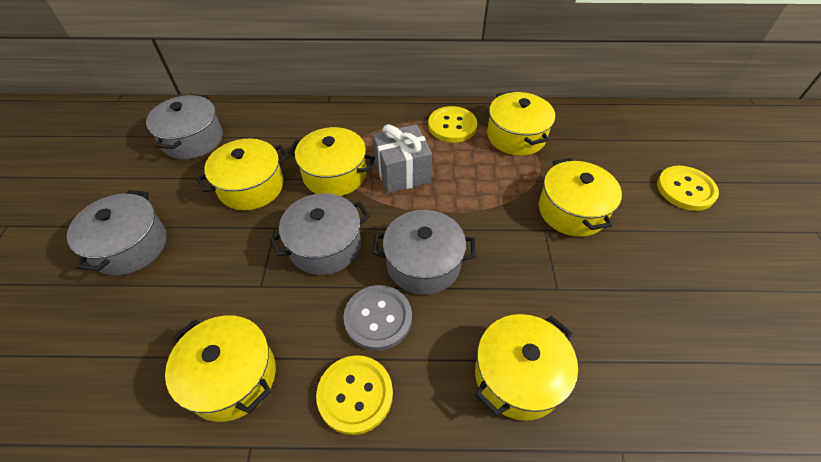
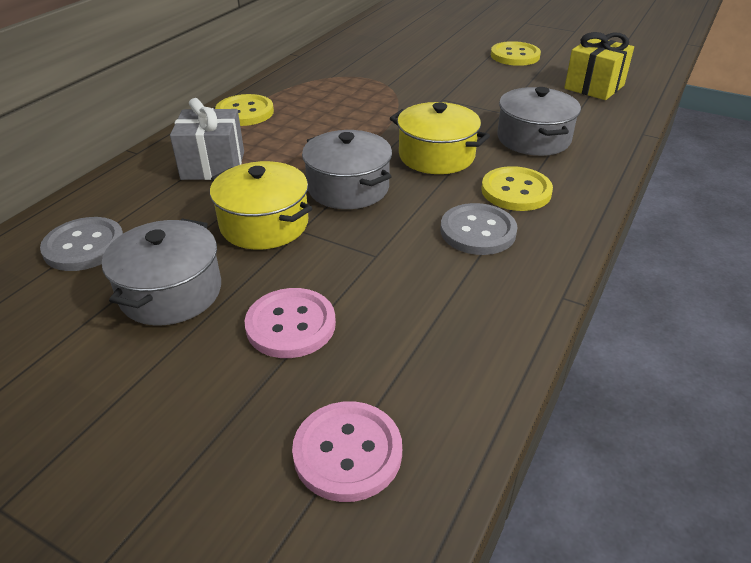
grey button: [344,285,412,351] = 1 -> [40,217,123,271] [441,203,517,255] = 2
grey pot: [67,190,167,276] [146,94,223,159] [270,193,370,275] [373,210,476,295] = 4 -> [102,219,221,325] [302,130,392,209] [497,87,581,156] = 3
pink button: none = 0 -> [244,288,336,358] [292,401,402,502] = 2
yellow gift: none = 0 -> [564,32,634,100] = 1
yellow pot: [165,315,276,422] [196,139,289,210] [288,127,375,196] [475,314,578,421] [487,91,555,156] [539,158,622,237] = 6 -> [210,161,312,250] [390,102,490,174] = 2

